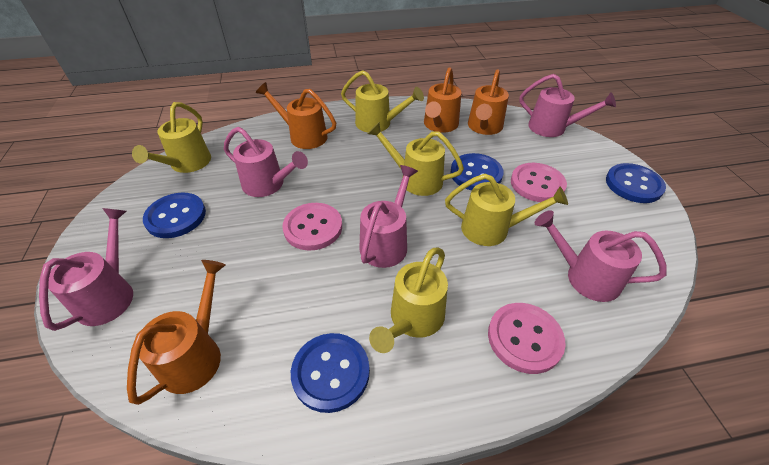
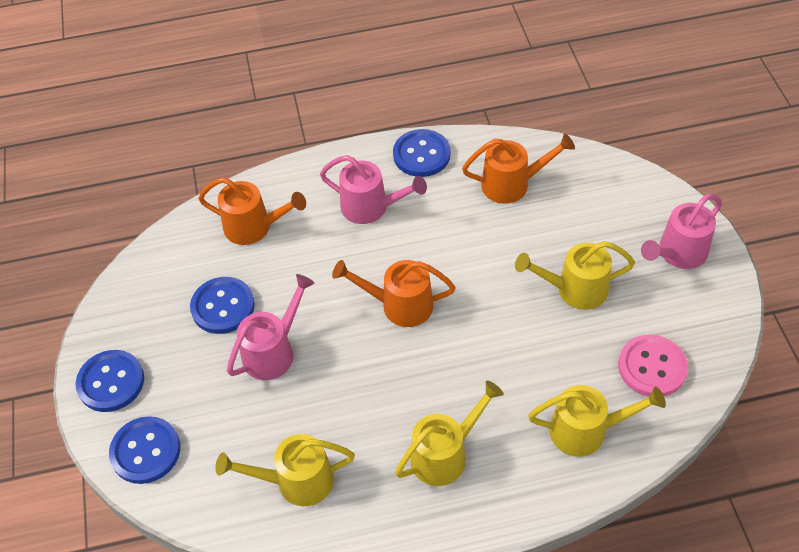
orange watering can: [127,260,226,405] [256,82,336,149] [424,67,462,133] [468,69,509,135] = 4 -> [198,177,306,245] [332,260,455,327] [462,134,575,204] = 3
pink button: [282,203,342,251] [488,303,566,374] [511,163,567,202] = 3 -> [618,334,688,397] = 1
pink watering can: [39,208,133,331] [224,127,308,197] [359,165,418,268] [519,74,616,137] [535,210,667,302] = 5 -> [227,274,315,380] [320,155,427,224] [641,194,722,269] = 3
yellow watering can: [132,102,211,173] [341,70,424,132] [368,122,464,196] [369,248,448,353] [445,174,568,246] = 5 -> [215,434,355,506] [395,380,504,486] [515,241,635,310] [528,385,666,457] = 4

